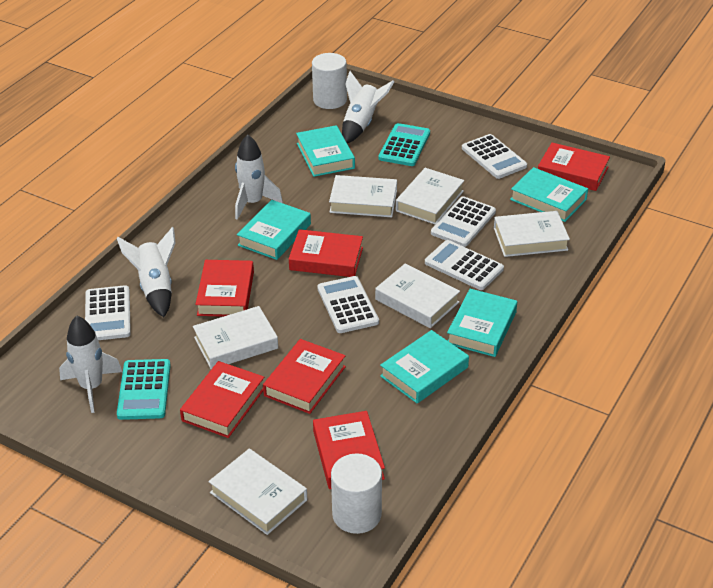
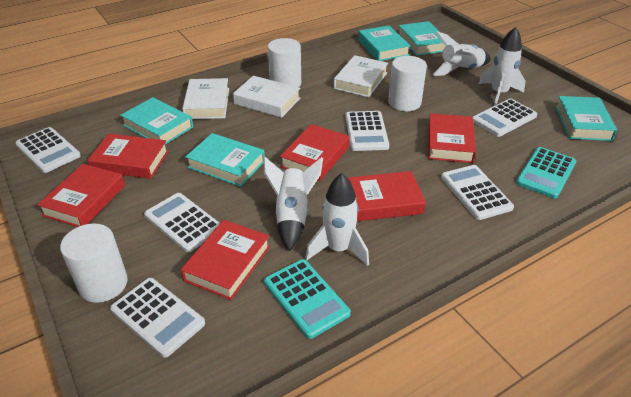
white book: [193,306,278,369] [208,449,307,535] [329,175,397,217] [375,263,460,328] [396,168,464,225] [494,211,570,257] = 6 -> [182,78,229,119] [233,76,300,118] [334,55,388,97] = 3
white calculator: [85,285,131,340] [317,276,379,333] [425,240,504,290] [431,196,496,247] [462,134,527,179] = 5 -> [15,127,81,173] [110,278,205,358] [144,193,220,252] [345,111,389,151] [441,165,514,220] [473,99,538,137] = 6
white cylinder: [312,53,347,109] [331,454,382,534] = 2 -> [60,223,128,303] [268,38,301,87] [388,56,427,111] = 3

